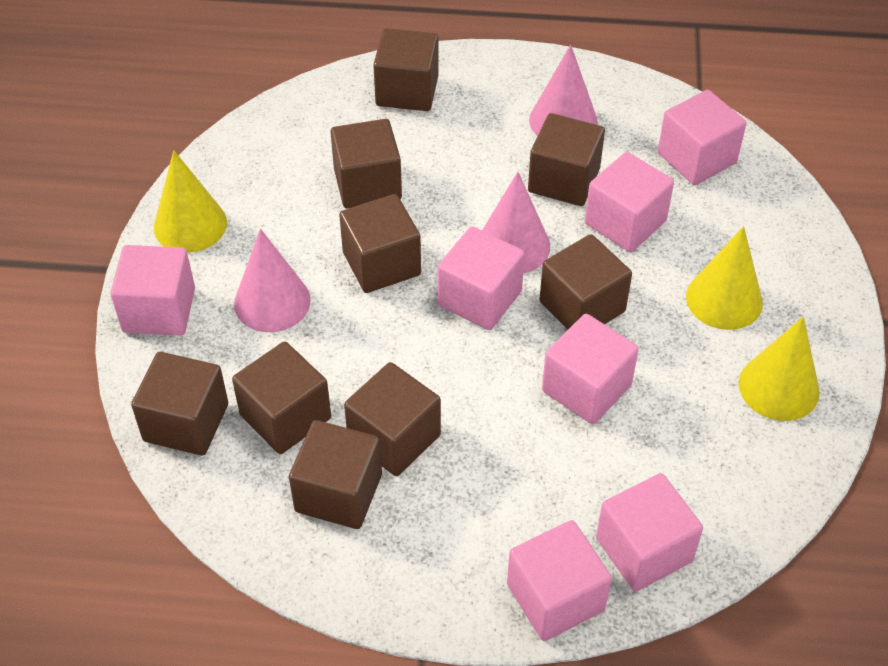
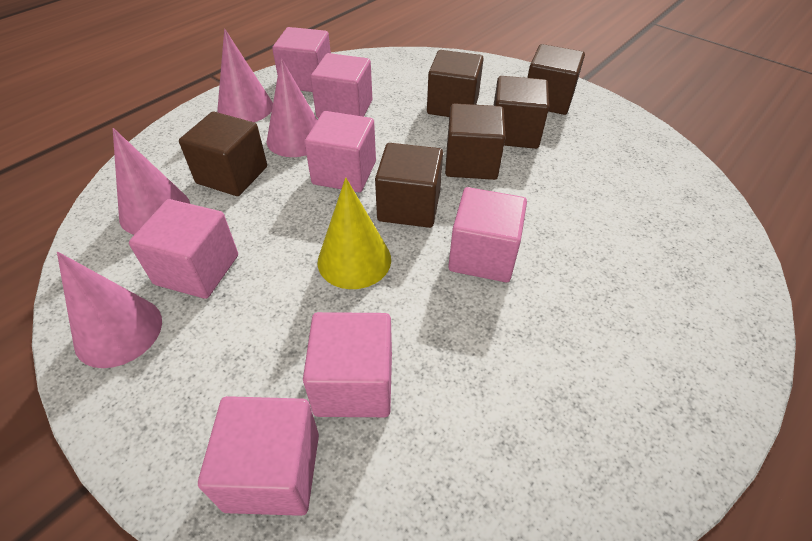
brown cube: [131,352,228,456] [232,341,331,454] [289,420,382,529] [330,119,402,208] [339,194,421,293] [344,362,441,476] [373,28,439,111] [528,113,605,206] [539,234,632,330] = 9 -> [179,112,267,196] [375,143,443,228] [427,50,484,117] [445,103,505,180] [493,76,549,149] [527,44,585,115] = 6
pink cone: [234,229,310,332] [482,172,550,274] [529,45,598,136] = 3 -> [57,252,162,368] [113,128,190,235] [217,29,273,122] [266,58,317,157] = 4
yellow cone: [154,150,227,253] [686,226,763,330] [739,317,820,421] = 3 -> [317,177,391,289] = 1

